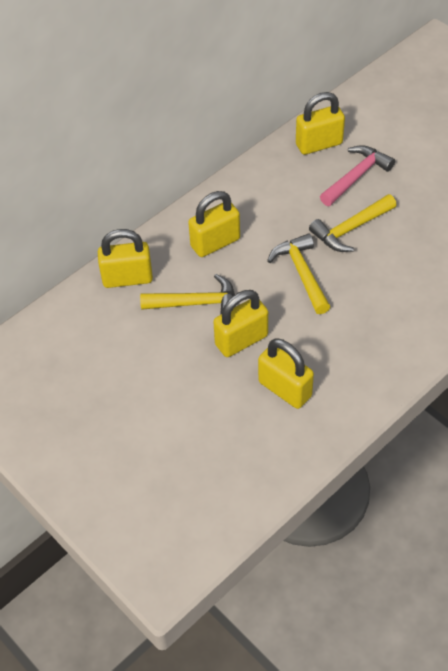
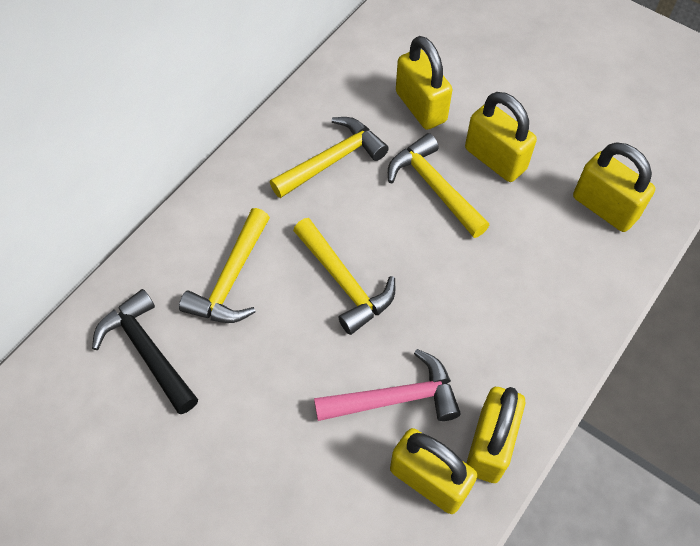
black hammer: none = 0 -> [92,289,198,414] = 1
yellow hammer: [140,274,236,315] [267,233,330,314] [309,194,397,252] = 3 -> [179,208,270,323] [270,117,389,198] [293,218,395,335] [388,133,489,238] = 4

